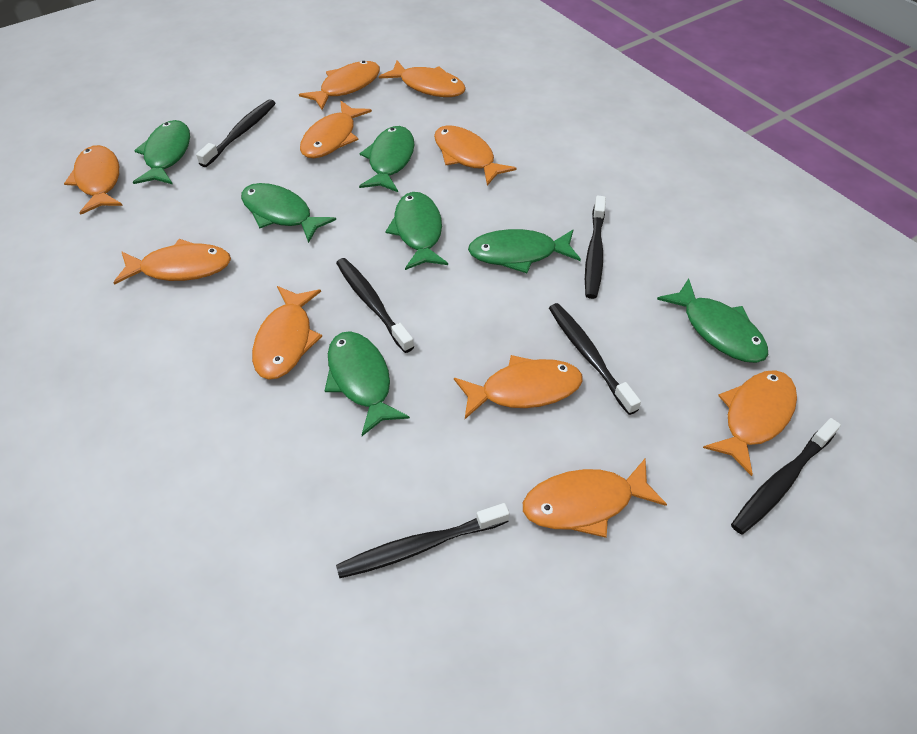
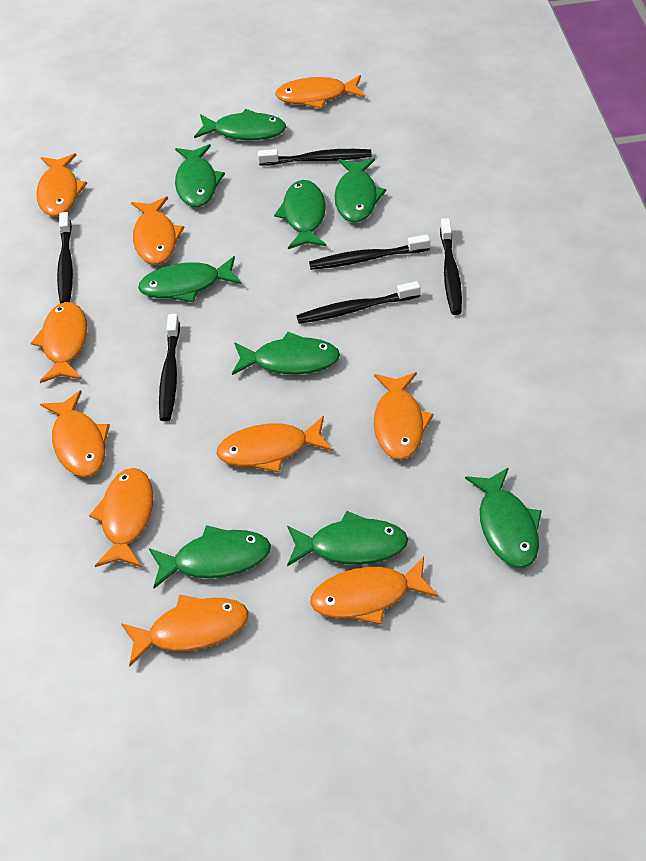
green fish: [133,120,190,184] [241,183,336,243] [325,331,410,436] [359,126,414,192] [385,192,448,270] [468,229,581,273] [657,278,768,363] = 7 -> [138,256,242,302] [149,525,271,589] [175,144,225,207] [194,109,286,140] [232,332,340,375] [274,180,326,249] [287,511,408,566] [335,158,386,223] [465,467,542,568] = 9

